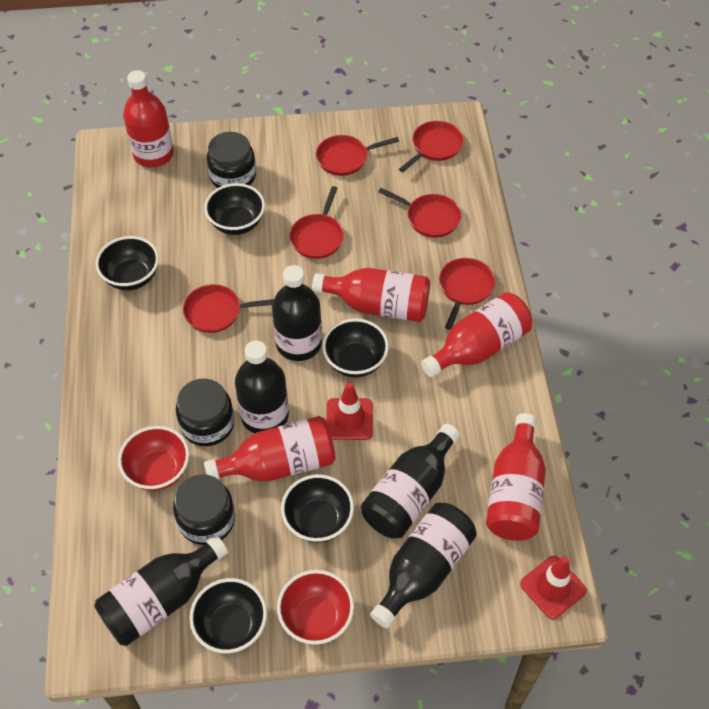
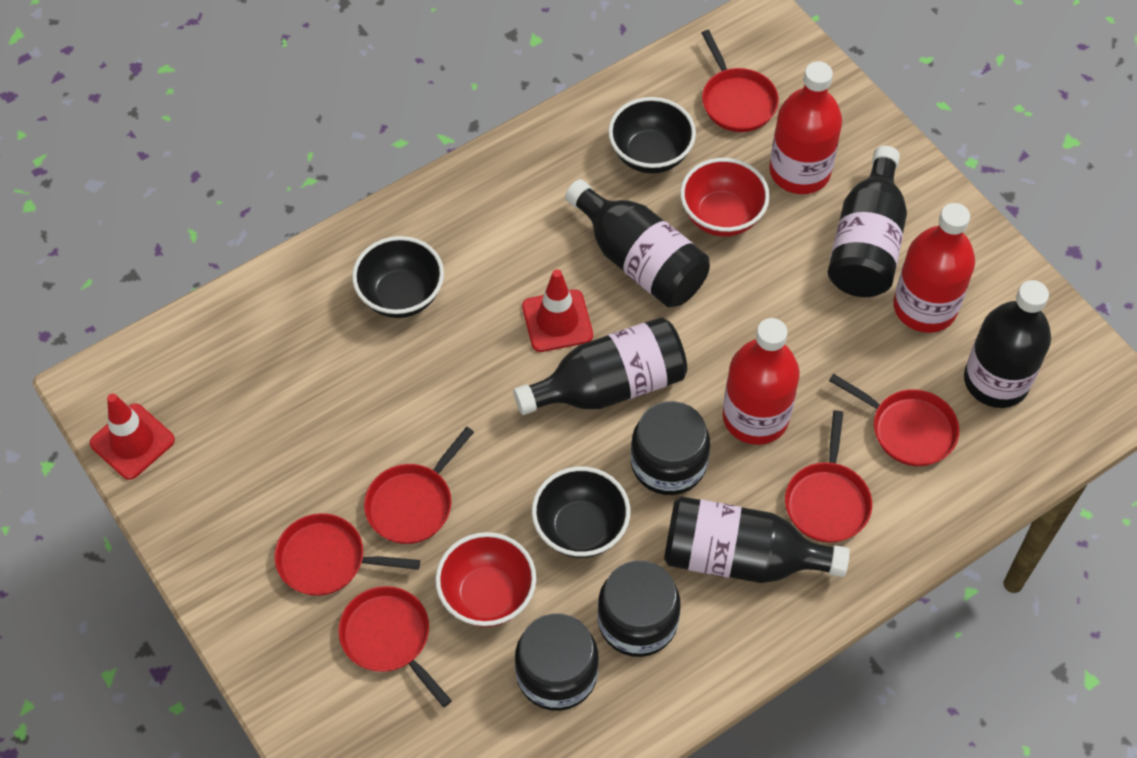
black bowl: [96,236,159,290] [189,578,267,653] [204,183,265,235] [281,474,354,543] [322,318,389,377] = 5 -> [352,236,444,318] [532,466,630,558] [608,97,696,174] = 3
red bottle: [123,70,174,167] [204,416,336,481] [312,268,430,322] [421,292,532,378] [486,413,546,541] = 5 -> [723,318,800,445] [769,61,842,194] [893,203,975,333] = 3

